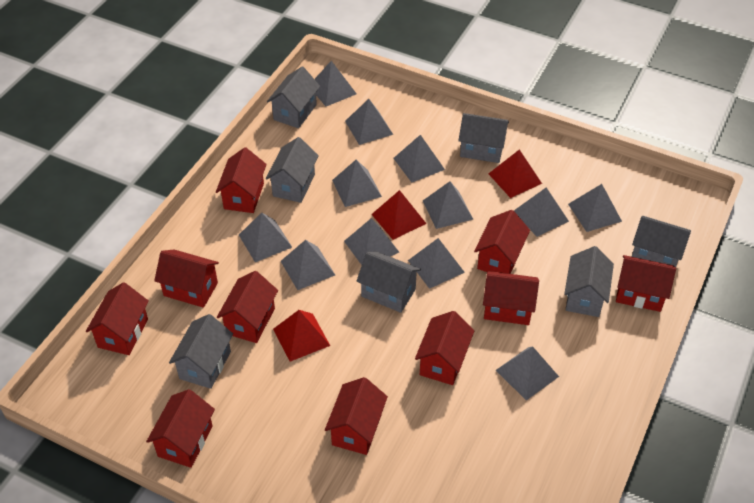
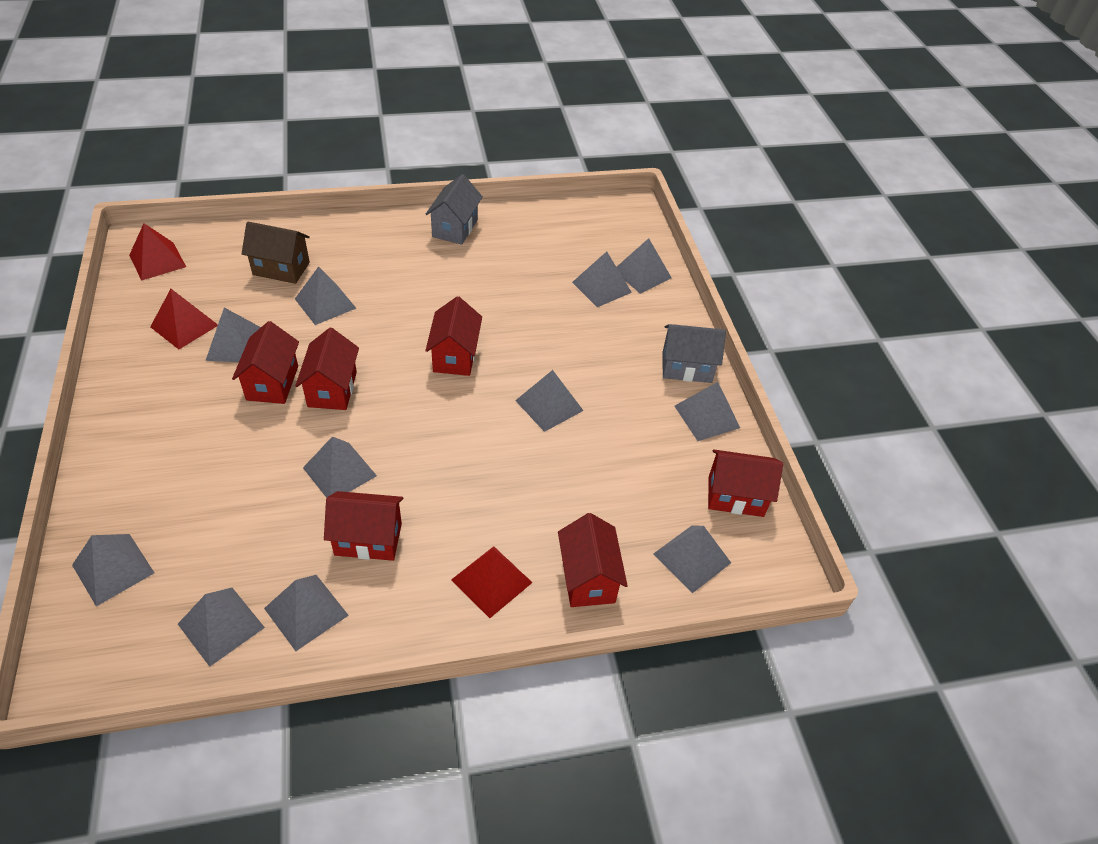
brown house: none = 0 -> [242,222,310,284] = 1
grey house: [169,314,233,389] [266,137,319,203] [267,66,320,128] [357,251,421,313] [458,113,509,163] [564,246,614,317] [632,216,691,267] = 7 -> [425,174,483,245] [662,324,726,383] = 2
grey pyramid: [239,212,292,262] [281,240,335,290] [315,61,357,106] [332,160,382,207] [344,218,399,265] [345,99,393,145] [394,135,445,182] [408,238,465,289] [423,181,473,229] [496,346,559,401] [514,187,569,237] [568,184,622,232] = 12 -> [72,534,154,606] [178,588,265,667] [205,307,261,362] [264,575,349,651] [295,266,356,325] [303,436,377,498] [515,370,584,432] [572,251,632,307] [617,238,672,294] [653,525,731,593] [674,382,740,441] = 11
red house: [86,282,149,355] [146,389,215,468] [154,250,219,308] [216,147,267,213] [217,271,278,343] [325,377,388,455] [415,311,474,385] [474,210,530,274] [483,271,539,325] [616,255,676,312] = 10 -> [232,321,299,404] [295,328,359,410] [324,491,404,561] [425,296,482,376] [558,513,628,607] [708,449,783,517] = 6

